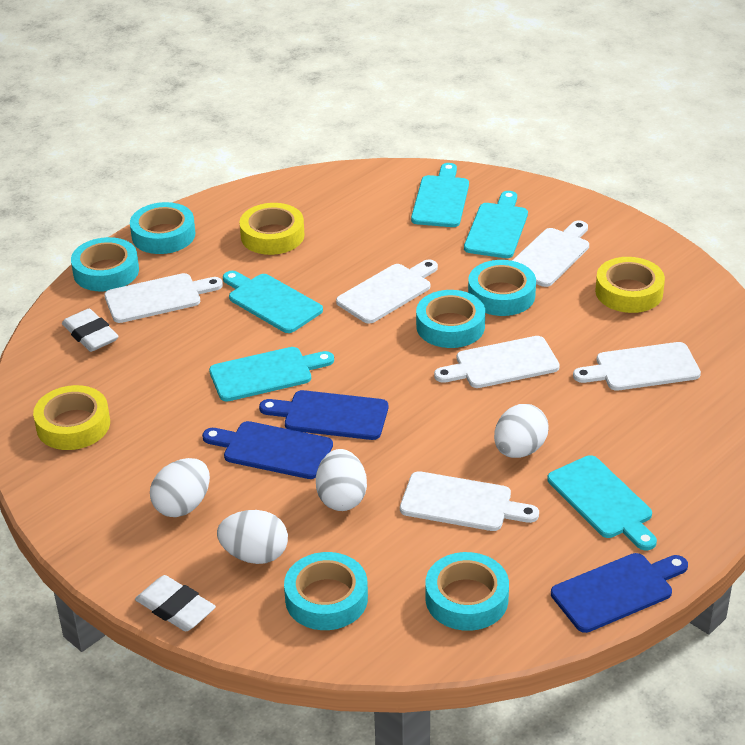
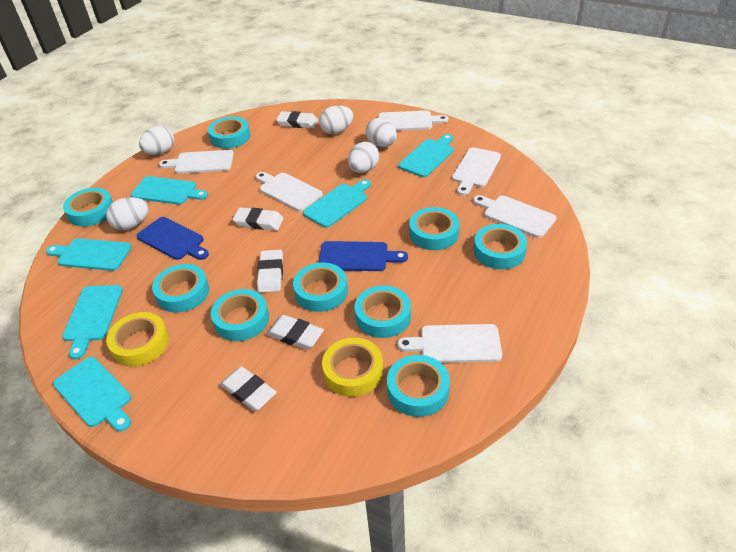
blue cutting board: [202,421,333,479] [259,390,388,440] [551,553,688,633] = 3 -> [136,217,209,260] [318,241,408,271] = 2
turquoise cutting board: [209,347,334,402] [223,271,323,333] [411,163,469,227] [464,191,528,258] [547,455,657,550] = 5 -> [46,238,132,271] [53,357,131,432] [62,285,123,359] [131,176,208,205] [303,179,371,228] [398,134,454,177] = 6
turquoise tape: [71,237,139,291] [130,202,195,254] [284,552,368,630] [416,290,485,348] [425,552,509,631] [468,260,536,316] = 6 -> [63,187,113,227] [152,264,209,313] [208,116,250,149] [211,289,269,341] [293,263,348,312] [355,285,411,338] [387,355,450,417] [409,207,459,250] [474,224,527,269] = 9
white egg: [150,458,210,517] [217,510,288,564] [316,449,367,511] [494,404,548,458] = 4 -> [106,197,149,230] [139,126,174,155] [319,106,353,134] [348,142,379,173] [366,118,397,147] = 5
white eraser: [62,309,119,352] [135,575,216,631] = 2 -> [220,366,277,411] [233,207,284,230] [257,250,283,293] [266,315,324,350] [276,111,318,128] = 5
yellow tape: [33,385,110,450] [239,203,305,255] [595,257,665,313] = 3 -> [106,312,169,367] [322,338,383,397] = 2

